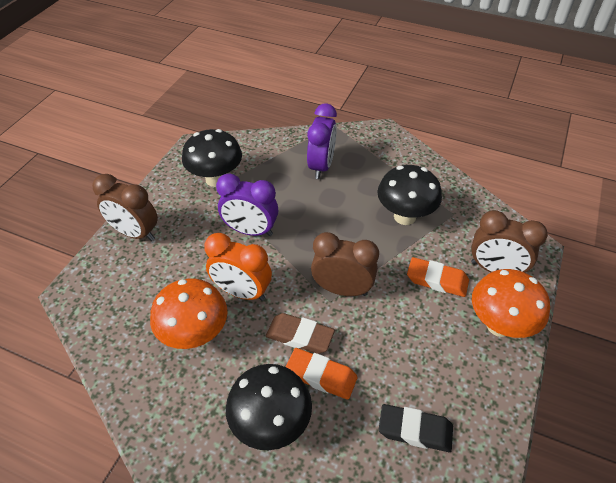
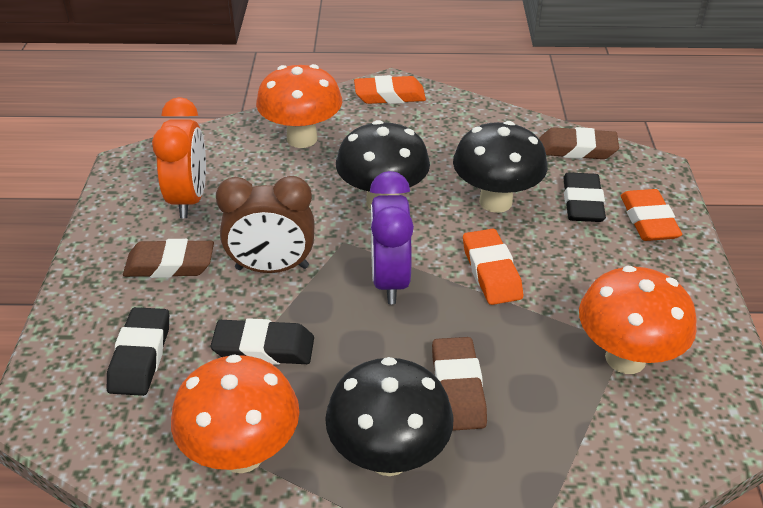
black eraser: [379,404,453,452] = 1 -> [107,307,169,396] [211,318,314,365] [563,172,606,222] = 3
brown clock: [92,174,158,241] [311,232,379,296] [471,210,548,273] = 3 -> [216,176,315,273] = 1
brown eraser: [266,313,335,354] = 1 -> [123,239,214,278] [432,337,487,431] [539,127,619,159] = 3
orange eraser: [286,348,357,399] [407,257,469,297] = 2 -> [354,75,426,104] [463,229,523,305] [620,189,682,241] = 3
orange mushroom: [150,278,228,349] [472,269,550,338] = 2 -> [171,354,299,473] [256,64,342,148] [579,266,697,374] = 3
purple clock: [216,173,278,236] [307,103,337,179] = 2 -> [370,171,414,304] = 1

